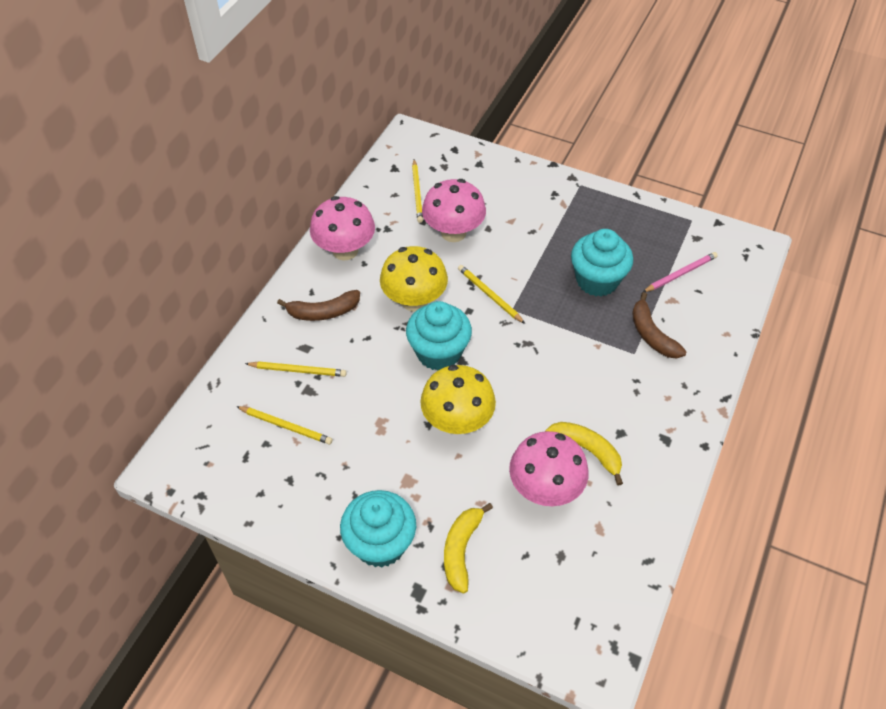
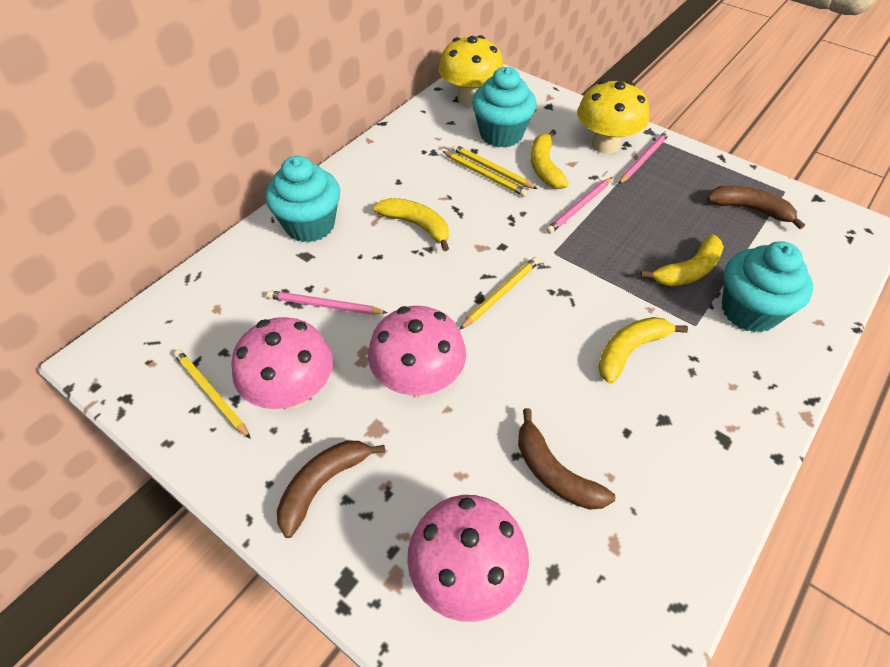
brown banana: [277,290,360,321] [632,292,687,359] = 2 -> [277,440,385,538] [518,408,615,510] [707,186,805,229] = 3
pink pencil: [643,252,718,292] = 1 -> [267,290,388,314] [546,177,612,234] [619,131,669,184] = 3
yellow banana: [444,503,493,594] [545,422,623,485] = 2 -> [374,198,449,251] [531,130,569,189] [598,317,688,384] [640,234,724,286] = 4

